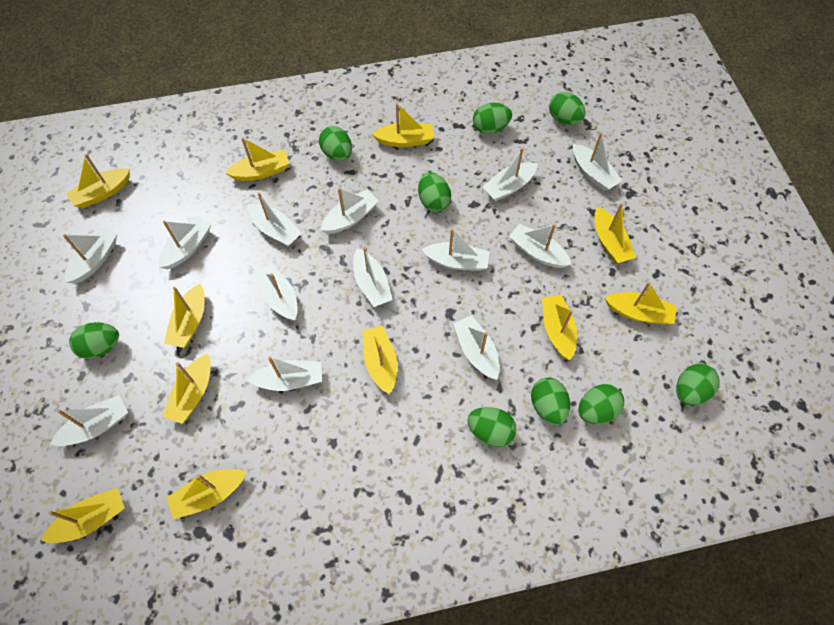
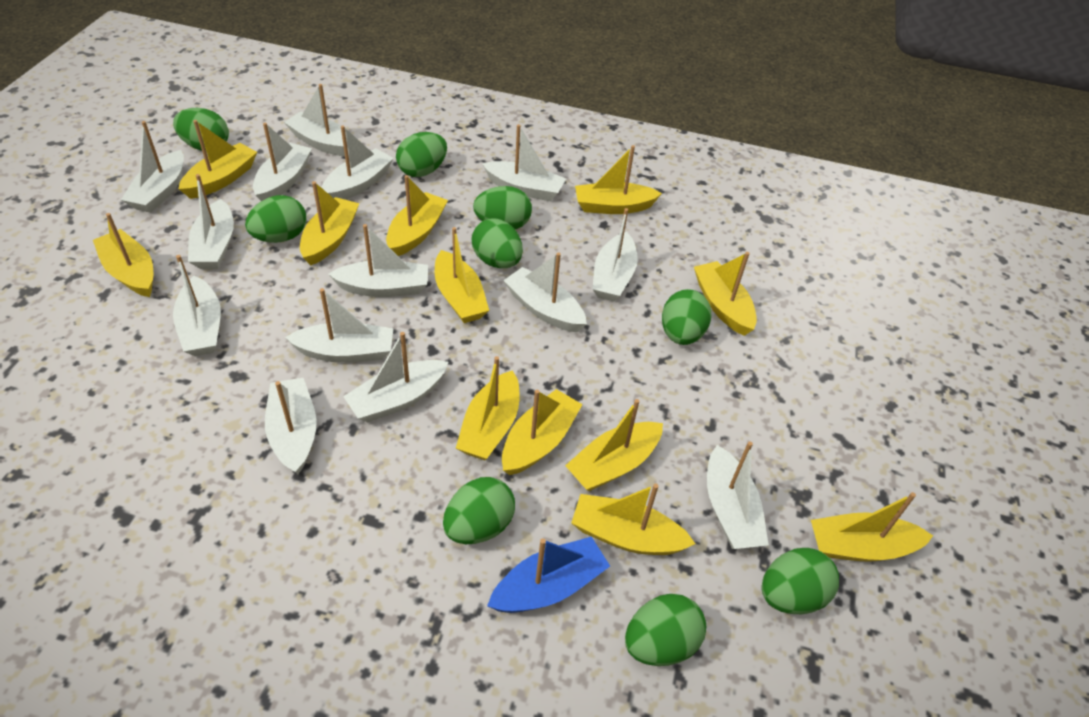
blue boat: none = 0 -> [487,536,610,613] = 1
white boat: [50,395,128,446] [63,227,117,284] [159,215,212,269] [247,356,322,391] [248,192,302,247] [254,264,298,321] [321,188,379,234] [353,247,393,307] [421,229,490,271] [453,315,499,380] [482,148,538,201] [509,224,572,268] [573,133,623,191] = 13 -> [121,121,184,213] [173,255,221,356] [188,174,234,269] [253,123,312,201] [265,378,317,474] [284,84,345,157] [285,288,394,363] [321,126,394,200] [328,224,428,297] [343,332,448,423] [482,124,566,201] [503,252,587,332] [592,208,638,301] [707,441,769,549] = 14
yellow boat: [41,488,125,543] [66,154,130,208] [162,354,211,424] [164,284,205,348] [166,469,246,520] [225,137,289,181] [362,326,397,394] [372,103,434,147] [542,295,577,360] [595,203,636,263] [605,282,677,325] = 11 -> [93,213,153,297] [178,120,257,199] [300,181,359,265] [386,175,448,256] [435,227,489,323] [456,356,519,460] [502,389,583,475] [565,399,663,491] [571,484,695,555] [575,145,662,214] [694,252,757,336] [811,492,933,562] = 12

